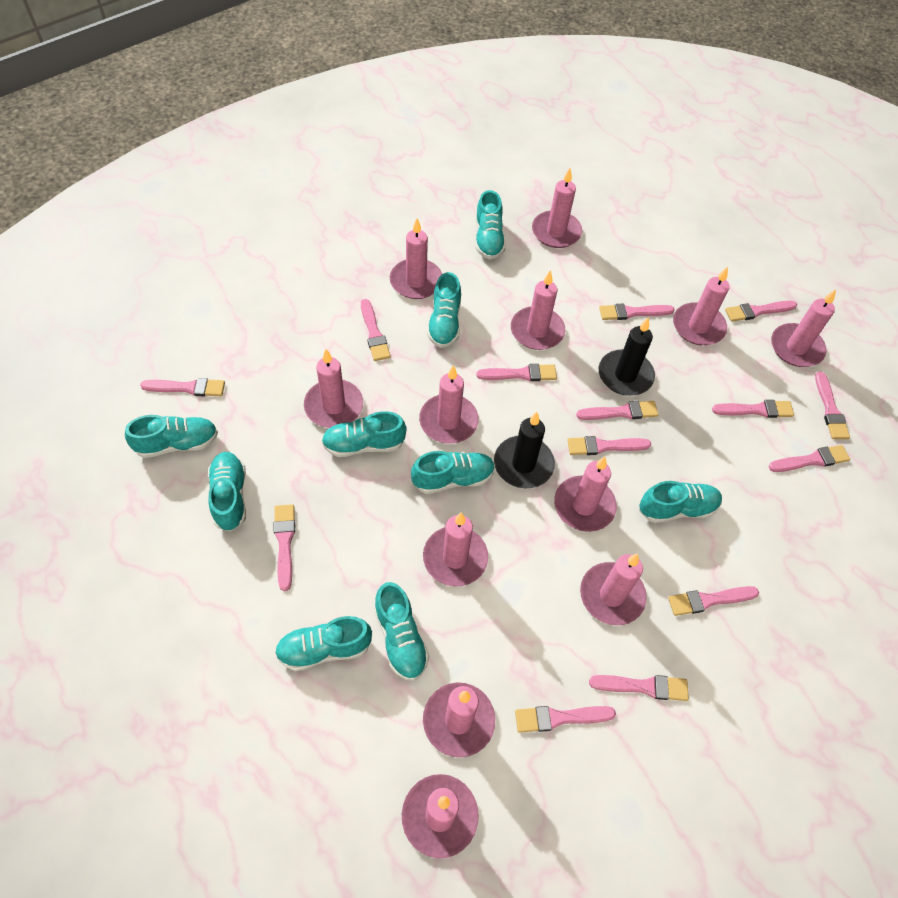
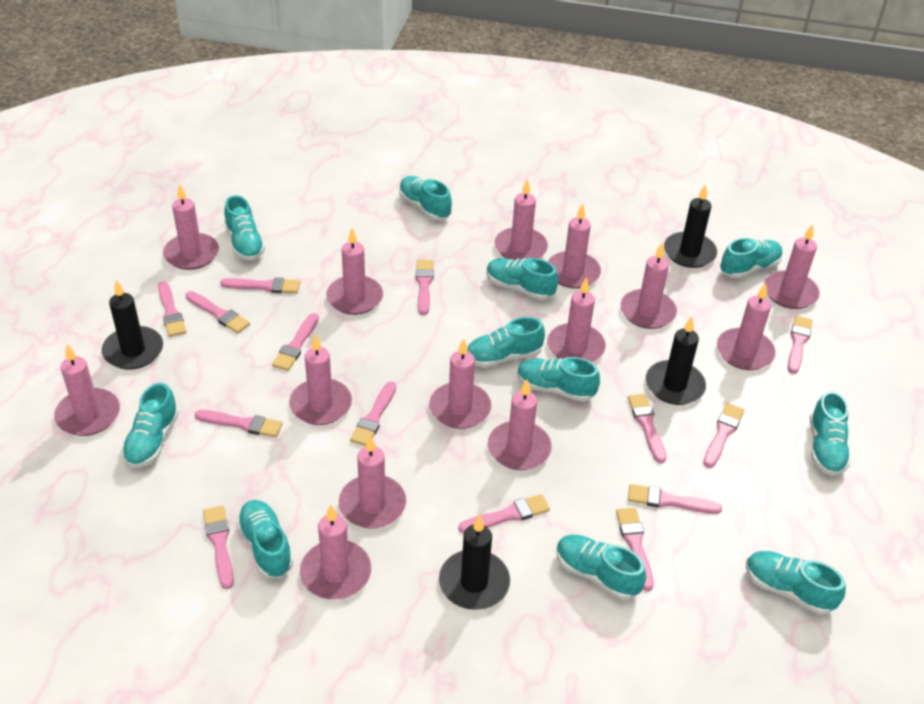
black candle: [494,412,555,488] [599,317,655,396] = 2 -> [102,280,163,370] [439,515,510,610] [646,316,706,405] [664,184,717,268] = 4
pink candle: [304,349,363,428] [390,218,442,299] [402,774,479,858] [419,365,479,444] [423,513,488,587] [423,682,495,758] [511,270,565,350] [532,168,582,248] [554,456,617,532] [580,554,647,625] [673,266,730,345] [771,289,836,367] = 12 -> [54,344,120,436] [163,184,219,270] [289,334,352,425] [300,504,371,599] [326,228,383,315] [339,435,406,529] [429,338,491,429] [488,379,552,470] [494,179,548,260] [547,277,606,362] [548,204,601,288] [620,243,677,329] [717,283,776,370] [764,224,820,309] = 14
turquoise shoe: [125,415,218,458] [208,452,246,531] [275,616,372,671] [322,411,406,457] [374,582,429,681] [411,451,495,494] [427,272,461,348] [475,190,506,260] [639,481,722,523] = 9 -> [122,383,179,468] [224,195,265,261] [236,500,293,578] [399,176,452,220] [467,317,545,368] [486,258,558,300] [517,357,600,402] [556,535,646,599] [720,238,783,278] [746,551,846,614] [810,391,851,476] = 11

